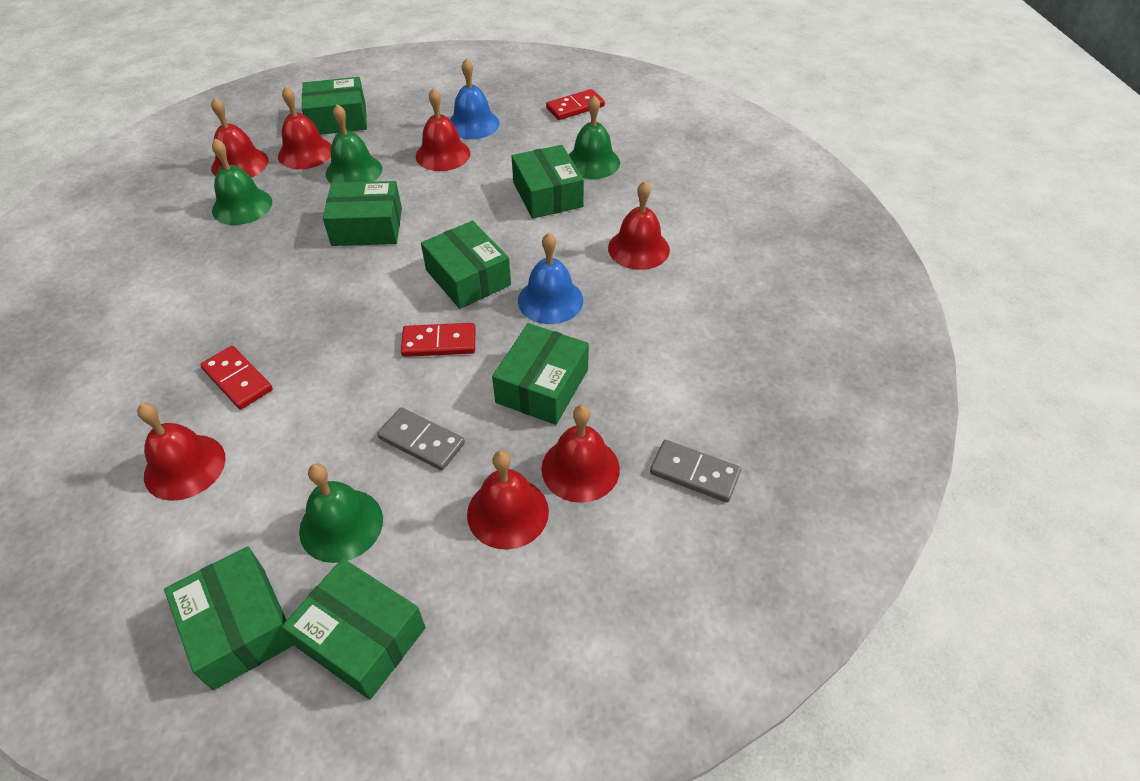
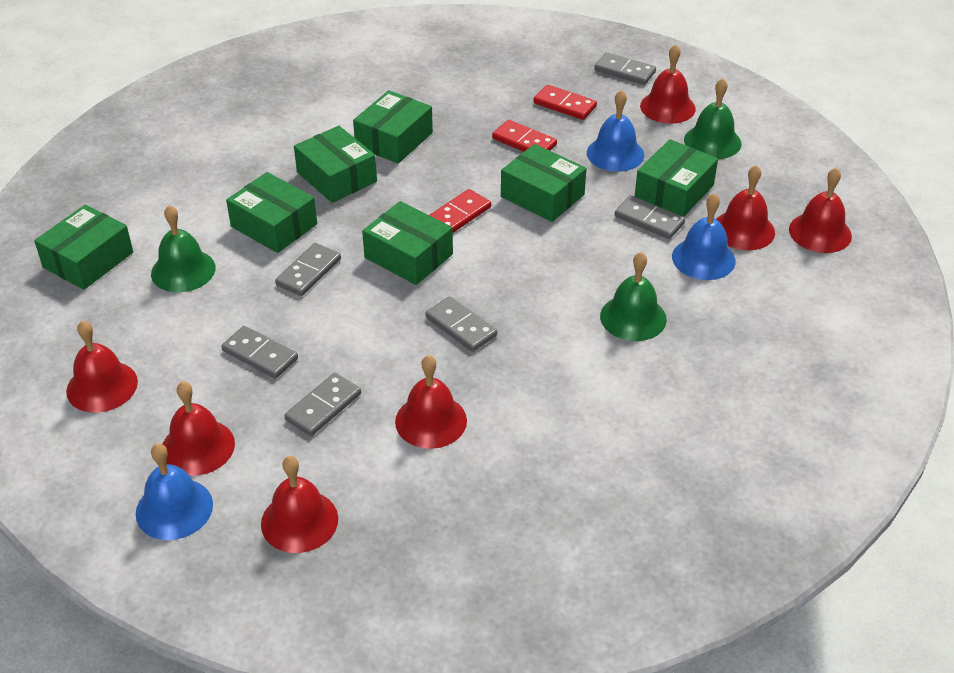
blue bell: [450,58,500,139] [518,233,583,324] = 2 -> [136,443,213,540] [587,90,644,172] [672,193,736,280] = 3
green bell: [212,139,272,225] [299,463,383,563] [326,104,382,183] [569,95,620,179] = 4 -> [151,205,216,292] [600,252,667,341] [684,78,741,159] = 3
grey domino: [377,407,465,470] [650,440,741,503] = 2 -> [221,326,298,379] [275,243,341,296] [284,373,361,436] [425,296,497,352] [594,52,656,85] [614,195,685,239] = 6

